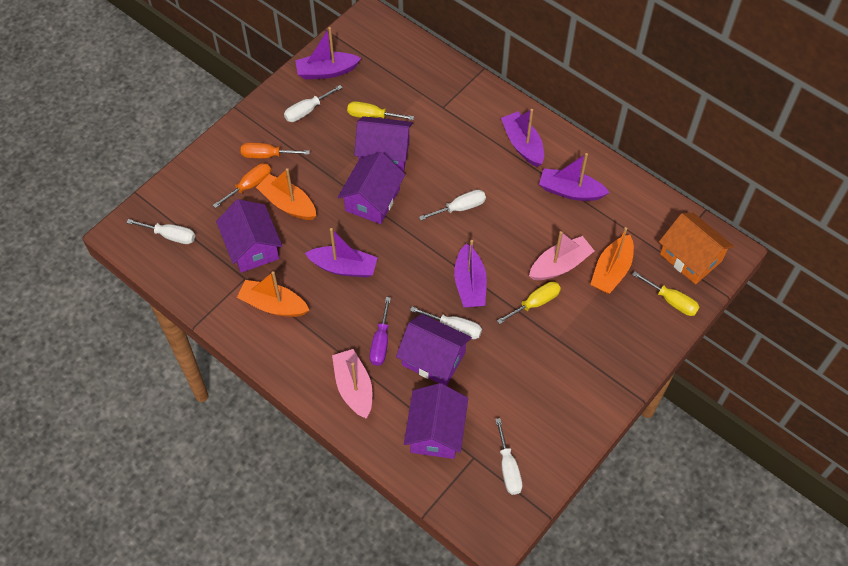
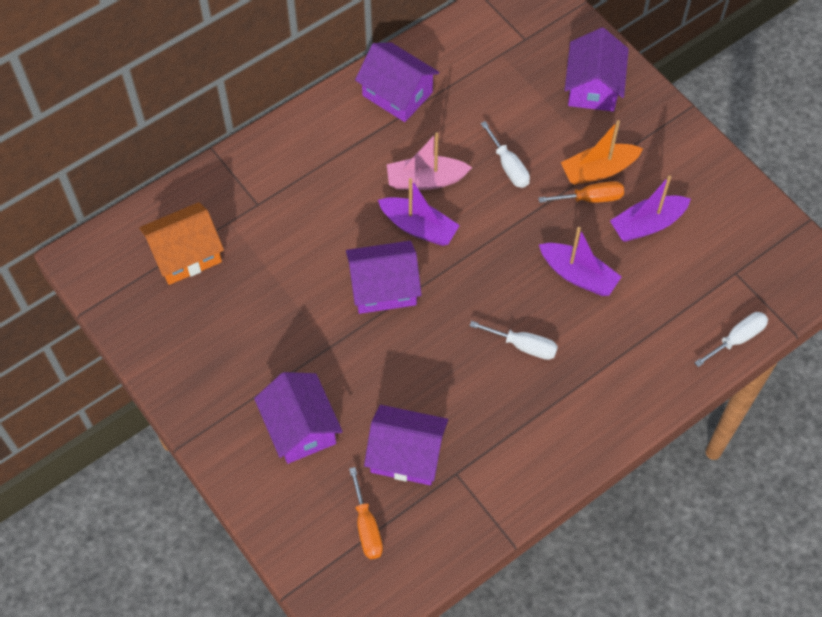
orange boat: [237,271,309,317] [256,168,316,220] [590,227,634,294] = 3 -> [561,120,643,185] = 1
pink boat: [332,349,372,419] [529,231,594,280] = 2 -> [387,132,472,190] = 1
purple boat: [295,27,361,79] [305,228,378,277] [454,240,487,308] [501,109,544,167] [539,153,610,201] = 5 -> [378,178,460,246] [539,227,622,296] [610,175,691,242] = 3
purple screwdriver: [370,297,391,366] = 1 -> none = 0
white screwdriver: [126,219,195,244] [284,85,343,122] [410,307,482,339] [419,190,486,221] [495,418,522,495] = 5 -> [469,321,558,360] [481,121,530,188] [694,312,768,367] = 3
yellow screwdriver: [347,101,414,120] [497,281,561,324] [632,271,700,316] = 3 -> none = 0

